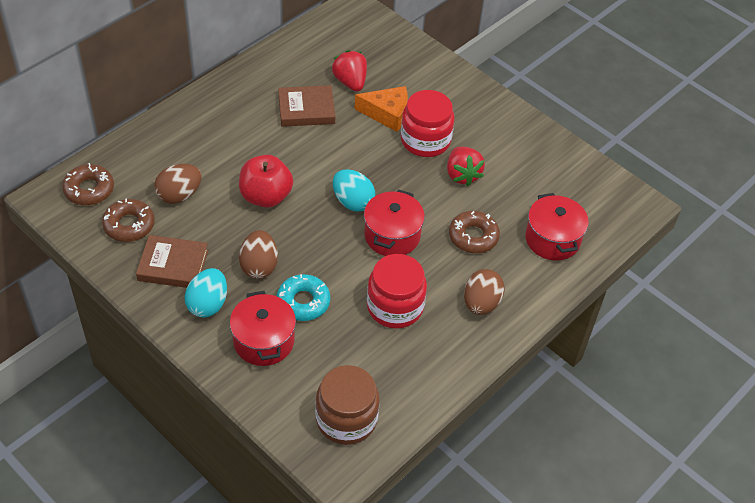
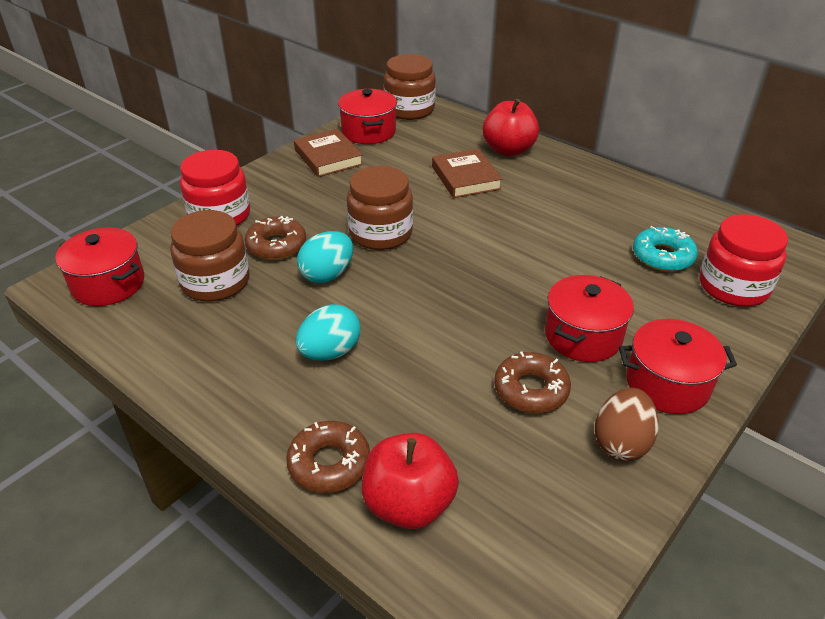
brown egg: [154,164,201,204] [239,230,278,279] [464,269,505,315] = 3 -> [595,388,659,461] = 1
brown jar: [315,365,380,445] = 1 -> [170,210,249,302] [347,166,413,250] [384,54,436,120] = 3
orange cheese: [355,86,408,132] = 1 -> none = 0
red apple: [239,155,293,208] = 1 -> [362,433,459,529] [483,99,539,156] = 2
red pot: [230,291,296,366] [364,189,425,256] [525,193,589,261] = 3 -> [55,227,144,306] [338,89,397,144] [545,275,634,362] [619,319,737,414] = 4
red strawberry: [332,50,367,92] [447,147,485,186] = 2 -> none = 0

